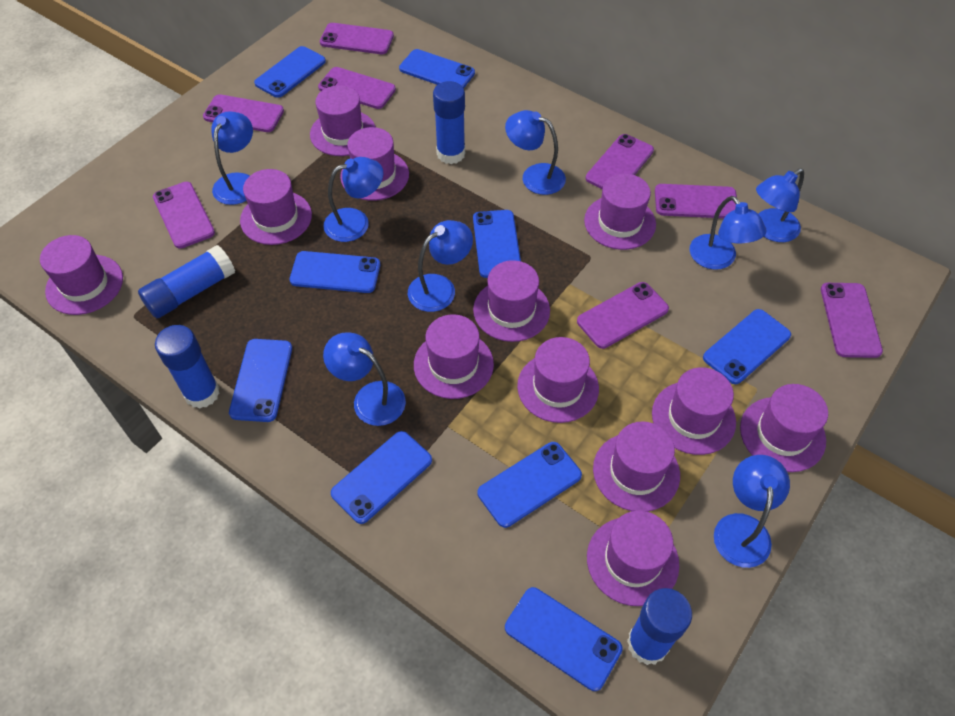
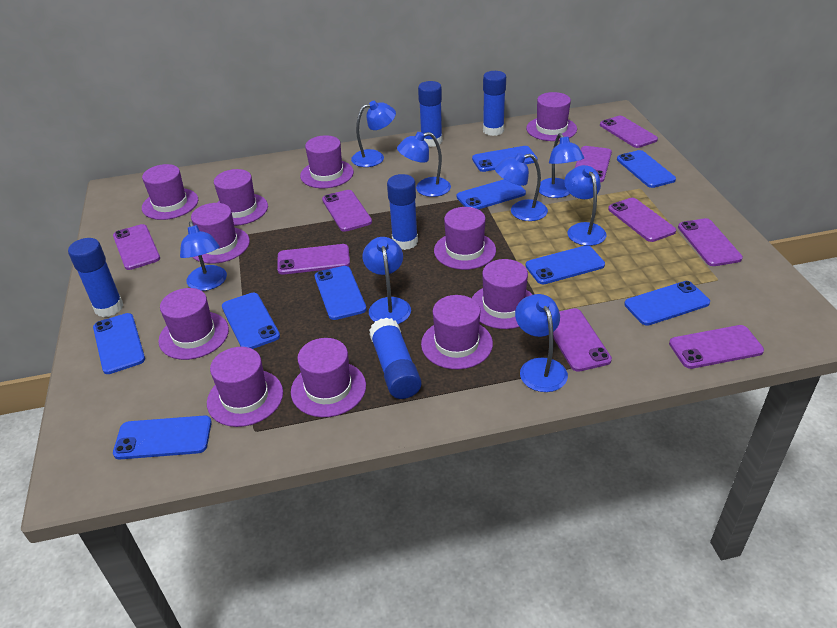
blue glue stick: [138,245,235,318] [155,325,220,409] [433,81,465,164] [627,588,692,665] = 4 -> [68,238,123,317] [369,318,422,399] [387,174,418,250] [418,81,442,147] [483,71,506,136] = 5
purple hat: [40,235,123,315] [240,169,312,245] [310,85,376,156] [340,127,409,201] [414,314,494,399] [473,260,550,342] [517,337,599,423] [584,174,656,250] [587,511,679,606] [593,421,680,512] [652,367,736,455] [740,384,828,472] = 12 -> [142,164,198,220] [158,288,229,360] [191,203,250,264] [207,347,283,427] [214,169,268,226] [291,338,366,417] [300,135,354,188] [421,295,493,369] [434,207,496,270] [472,259,533,329] [526,92,577,141] = 11
purple phone: [153,182,215,249] [203,94,284,132] [318,67,396,109] [320,23,394,54] [577,282,669,349] [586,134,654,189] [655,184,737,218] [821,283,883,358] = 8 -> [113,224,160,270] [277,244,350,275] [322,190,372,232] [553,308,612,372] [575,146,612,182] [600,116,658,148] [608,198,676,242] [669,325,764,369] [678,218,743,266] = 9

